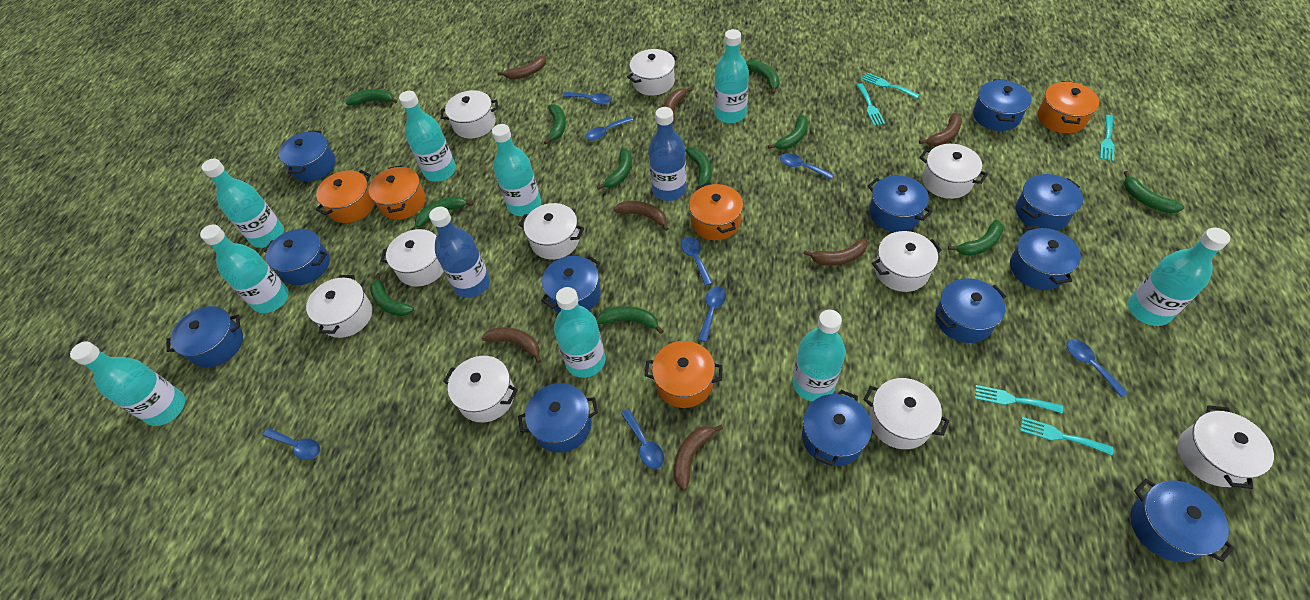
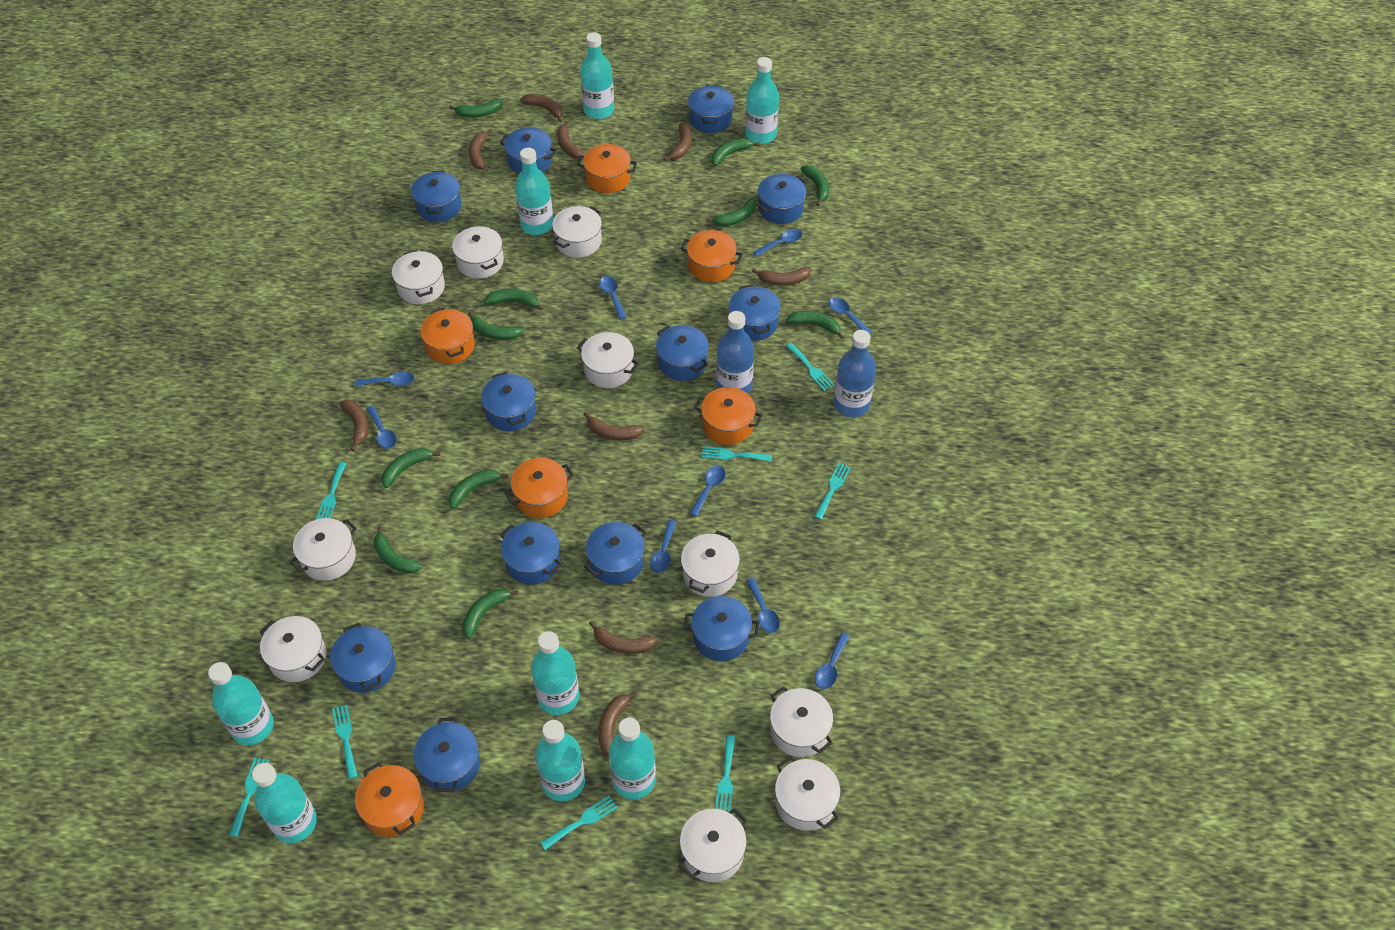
blue spoon: [263,428,320,460] [563,92,611,105] [585,116,633,141] [621,409,664,469] [681,237,713,286] [698,286,726,342] [780,153,834,179] [1066,339,1128,397] = 8 -> [355,372,414,387] [366,405,397,449] [599,276,627,320] [650,520,677,573] [690,466,726,517] [746,578,780,633] [753,229,802,257] [815,633,850,689] [829,297,872,335] = 9
brown banana: [482,327,541,363] [498,56,547,79] [614,201,669,231] [663,87,693,124] [674,425,723,490] [803,239,868,265] [919,113,962,146] = 7 -> [339,400,368,451] [469,129,492,169] [520,94,562,122] [557,121,585,159] [584,412,645,440] [589,621,658,654] [598,691,637,757] [664,123,692,161] [752,267,811,286] = 9
orange pot: [316,170,375,223] [369,165,426,220] [645,341,723,408] [689,183,743,240] [1038,81,1099,133] = 5 -> [355,762,424,837] [420,308,475,364] [505,458,574,518] [577,144,637,193] [680,230,743,282] [694,387,762,445] = 6
turquoise bottle: [70,341,185,426] [200,224,289,313] [202,159,284,248] [399,91,456,182] [492,124,541,216] [554,287,605,378] [714,29,749,123] [792,310,846,401] [1128,227,1230,326] = 9 -> [208,662,274,745] [252,763,317,843] [515,148,553,235] [531,631,579,715] [535,720,585,802] [580,32,614,119] [609,718,656,799] [745,57,779,144] = 8
turquoise fork: [857,83,885,126] [862,73,920,99] [975,385,1063,414] [1020,417,1114,455] [1100,115,1115,161] = 5 -> [229,758,269,837] [316,462,347,520] [332,705,358,779] [540,795,618,850] [701,446,772,462] [715,735,735,812] [786,343,834,391] [814,463,851,520] = 8

